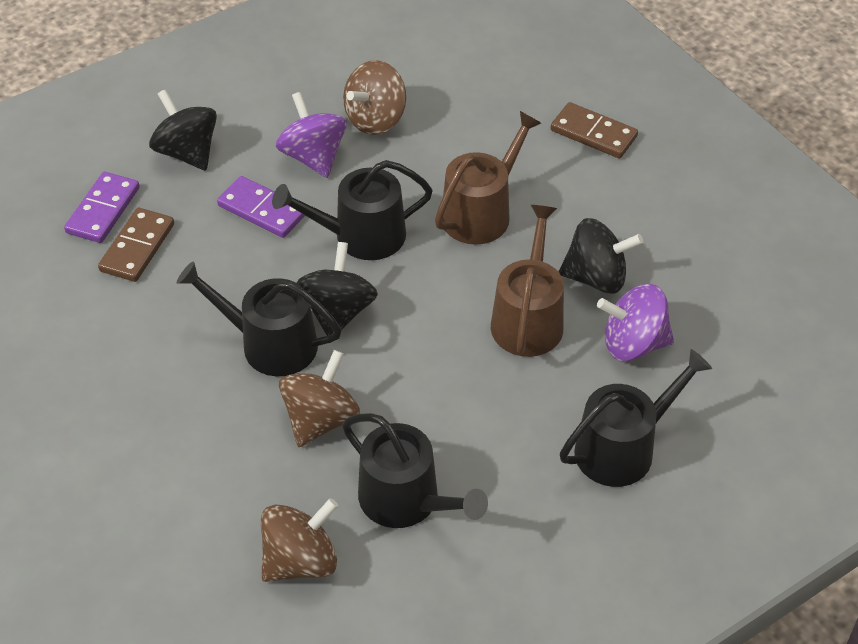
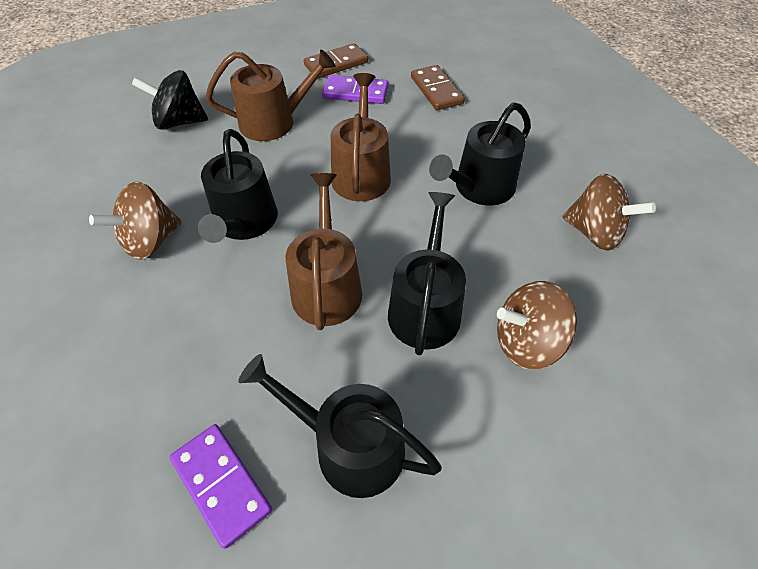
black spinning top: [149,89,217,170] [297,242,378,336] [559,218,643,294] = 3 -> [132,70,208,130] = 1
brown watering can: [435,111,541,245] [491,205,564,357] = 2 -> [206,50,336,141] [286,173,362,330] [331,73,391,201] = 3
purple spinning top: [276,92,347,178] [597,284,674,361] = 2 -> none = 0

